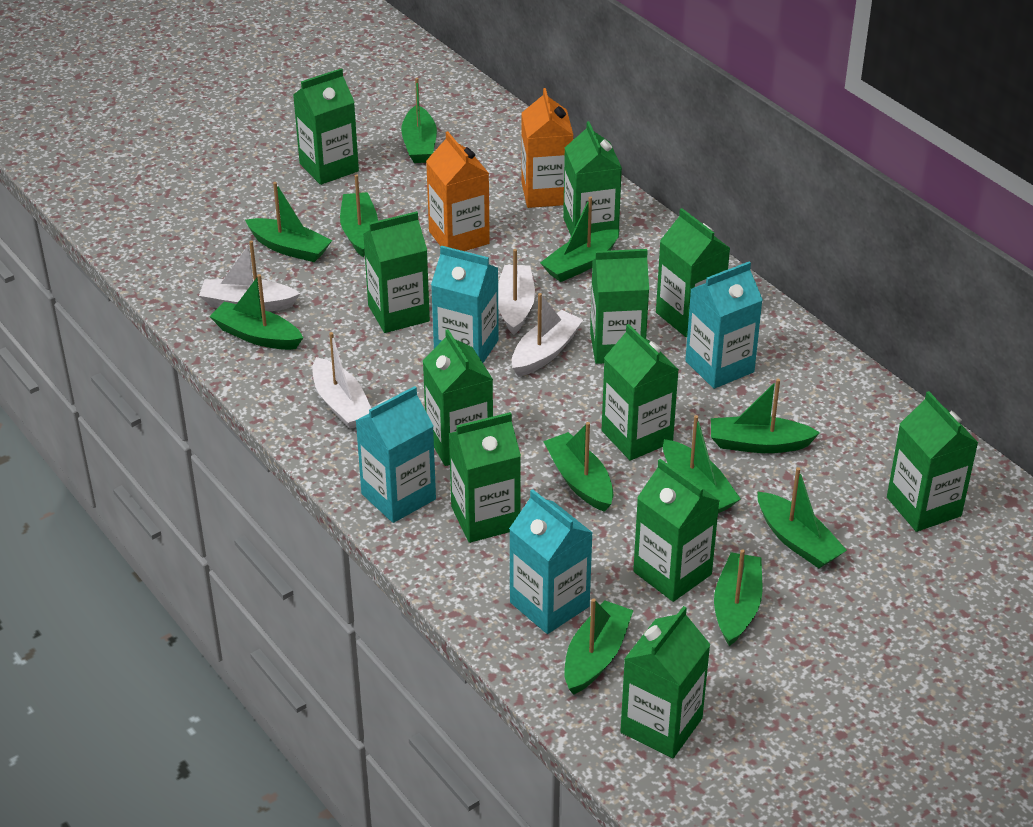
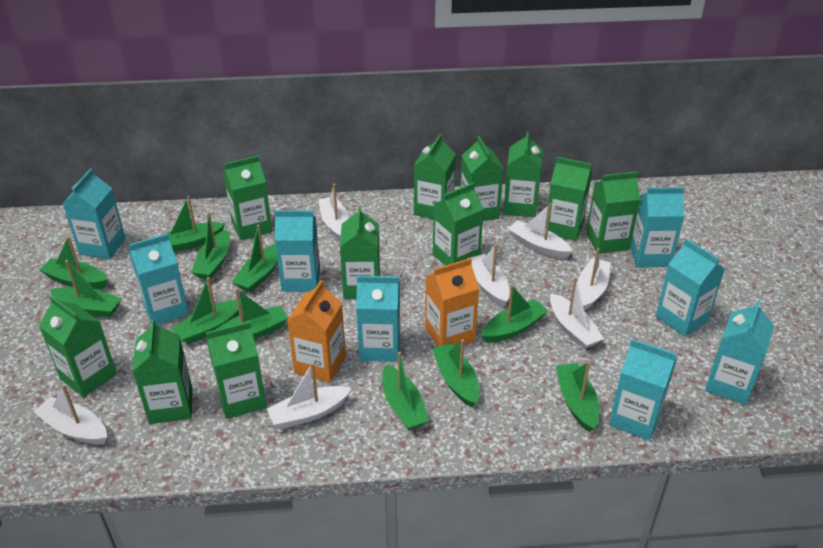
turquoise carton: [356,386,436,523] [431,246,499,363] [509,489,593,634] [685,262,763,389] = 4 -> [63,169,126,259] [129,233,189,325] [275,210,320,292] [356,276,400,362] [609,339,677,440] [630,187,685,267] [656,239,725,337] [705,300,774,405] = 8
white boat: [199,240,300,311] [312,332,371,429] [498,249,535,335] [512,293,583,377] = 4 -> [34,384,107,444] [267,363,352,429] [318,184,350,240] [467,244,510,307] [508,203,573,258] [550,277,604,349] [578,248,611,311] = 7

